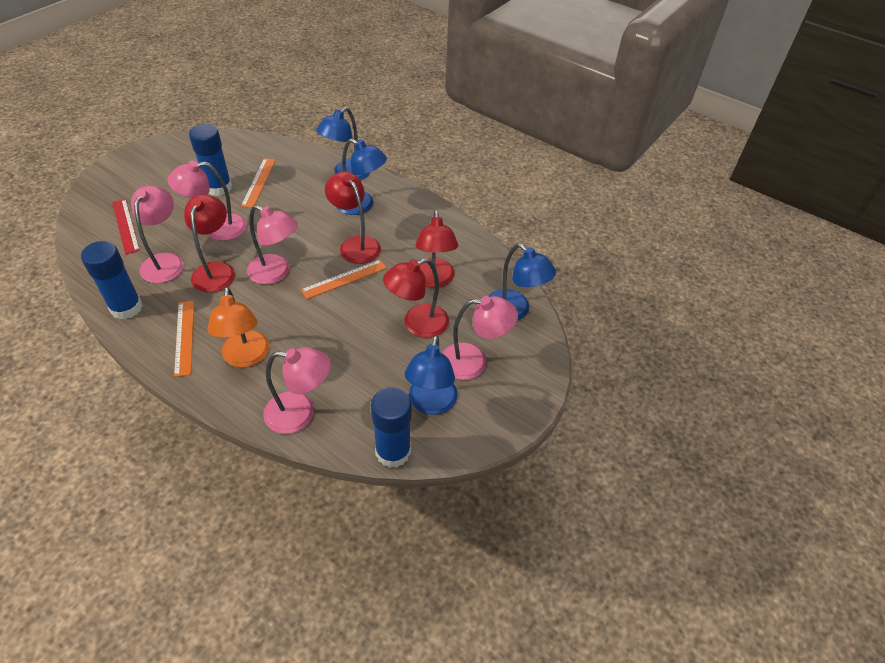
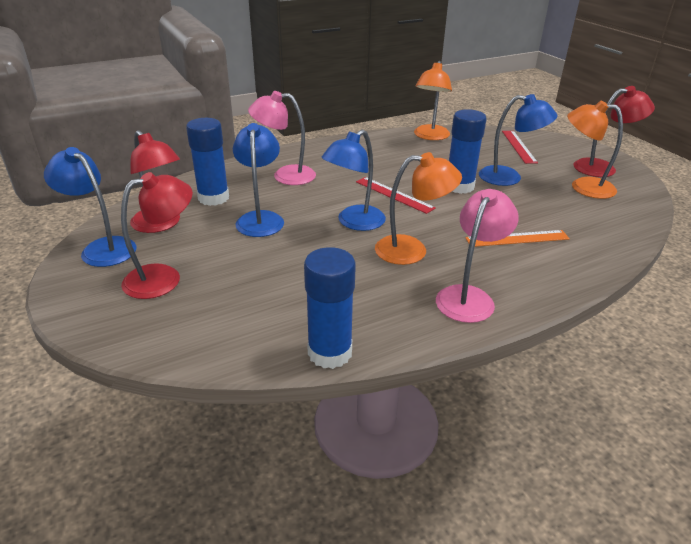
orange lamp: [208,287,269,367] = 1 -> [375,152,462,265] [414,61,452,140] [567,101,623,199] = 3
orange ruler: [174,301,194,377] [241,158,276,208] [301,259,387,299] = 3 -> [465,230,570,247] = 1
pink lamp: [131,186,184,283] [167,161,247,241] [247,205,298,284] [263,347,331,434] [442,296,518,380] = 5 -> [248,91,316,185] [436,189,519,323] = 2
red lamp: [184,194,235,293] [325,172,381,264] [383,258,449,338] [415,210,458,288] = 4 -> [121,172,193,299] [130,130,180,233] [573,86,655,177] = 3
red ruler: [112,199,140,254] = 1 -> [356,177,436,214] [502,131,538,164] = 2

